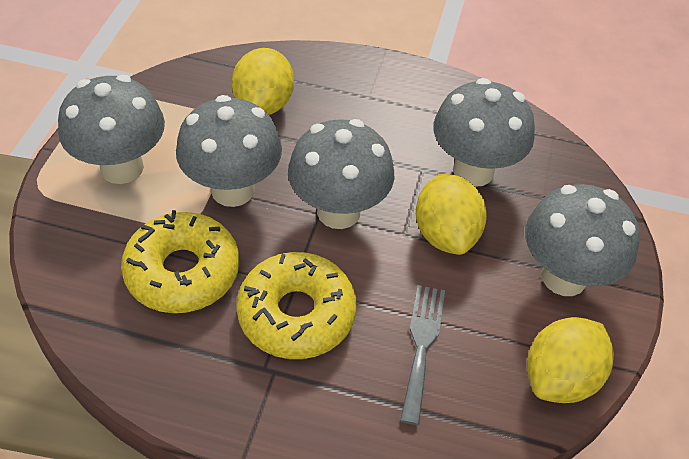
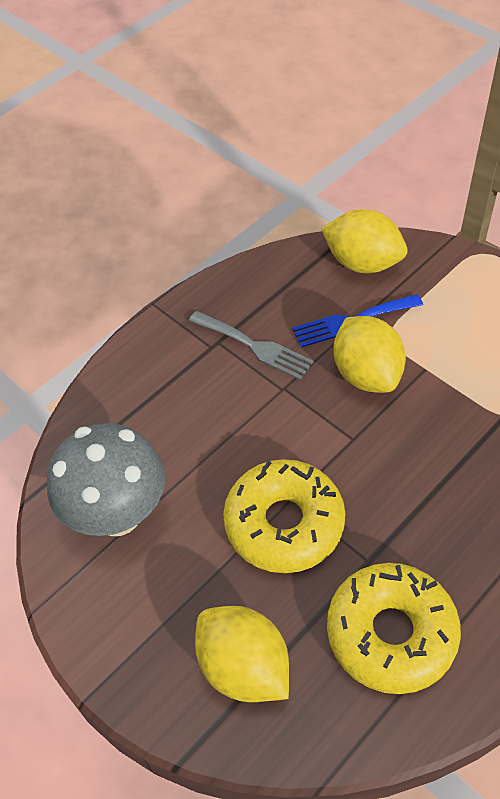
blue fork: none = 0 -> [292,294,423,348] = 1
grey mushroom: [58,75,165,184] [176,95,282,207] [288,119,394,229] [433,78,535,187] [525,184,640,296] = 5 -> [47,423,165,536] = 1

